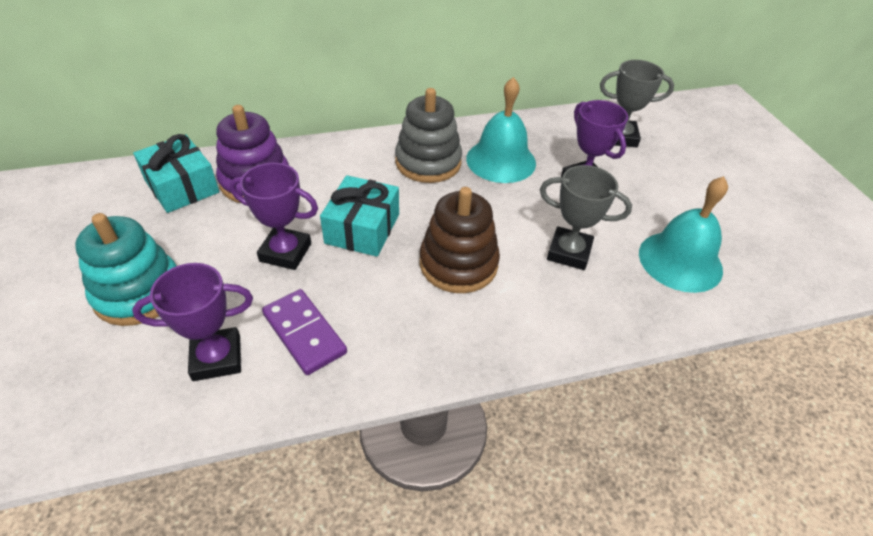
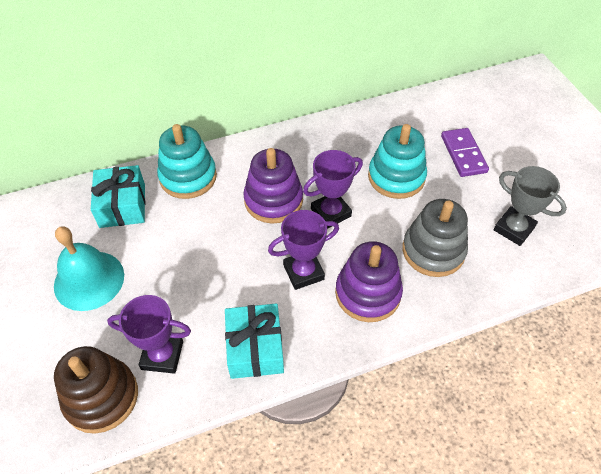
grey trophy: [540,165,632,270] [600,60,674,147] = 2 -> [493,166,567,246] = 1
purple stacking toy: [216,105,289,203] = 1 -> [243,148,303,223] [335,241,403,322] = 2
turquoise bell: [466,77,536,183] [639,176,728,293] = 2 -> [54,226,124,311] = 1
turquoise stacking toy: [75,213,177,326] = 1 -> [157,124,217,199] [368,124,427,199] = 2

